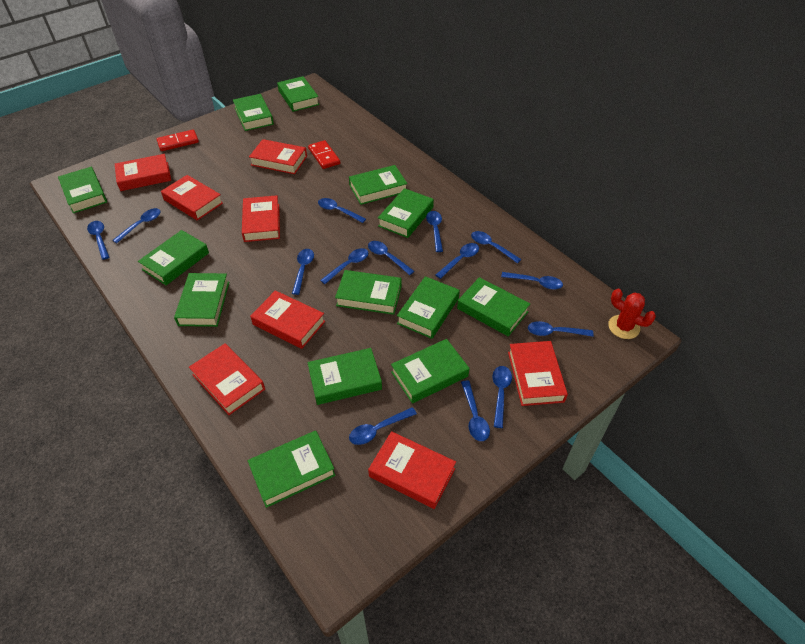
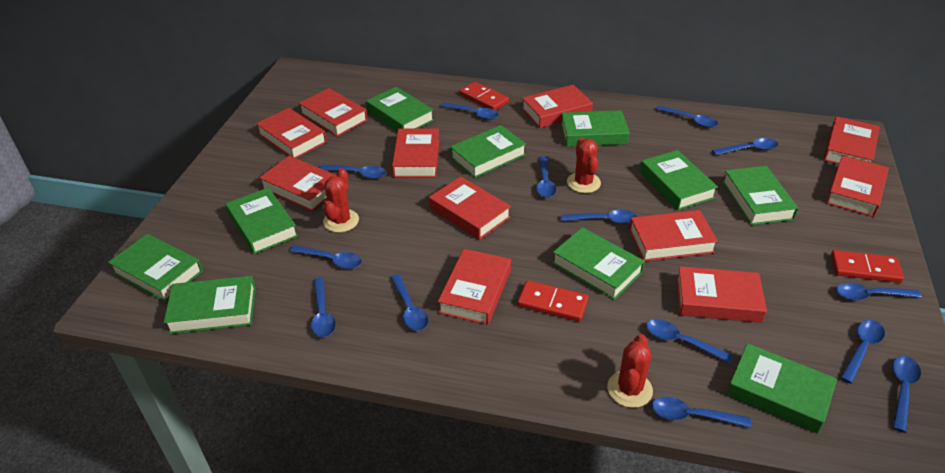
green book: [58,167,107,213] [138,230,209,285] [174,273,229,327] [233,94,274,131] [248,431,336,508] [277,76,319,112] [308,348,382,405] [335,270,402,315] [349,165,408,205] [378,188,434,238] [391,339,470,404] [397,276,460,339] [457,277,530,337] = 13 -> [108,234,203,302] [164,276,256,334] [225,187,298,254] [366,87,434,132] [450,125,526,178] [552,227,645,300] [561,110,630,147] [640,150,718,210] [722,166,799,225] [726,343,837,433] = 10
red book: [115,154,171,191] [161,175,223,221] [189,343,265,415] [242,195,280,242] [249,139,307,174] [250,290,325,349] [368,431,456,509] [508,341,568,406] = 8 -> [256,108,327,158] [259,156,337,211] [299,88,368,137] [392,129,440,178] [429,176,511,240] [438,249,511,325] [522,84,593,128] [629,210,718,261] [676,266,767,323] [823,116,880,164] [826,155,889,217] = 11
red cactus: [608,289,656,339] = 1 -> [323,168,359,233] [567,138,601,193] [607,334,653,408] = 3
red domino: [157,130,199,151] [308,140,340,169] = 2 -> [460,81,509,110] [517,280,588,322] [831,250,904,283] = 3

